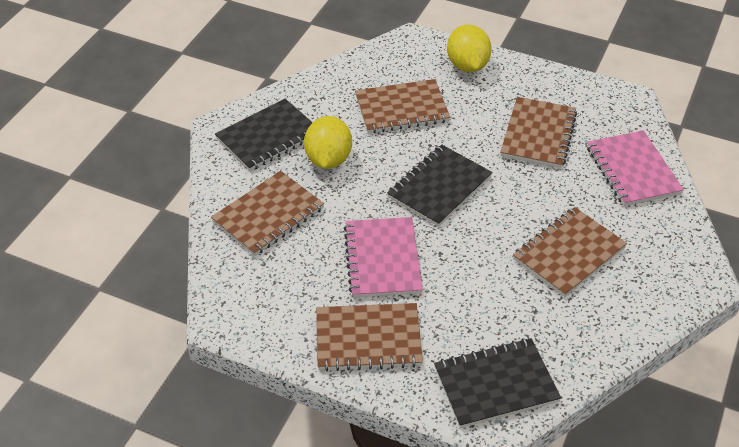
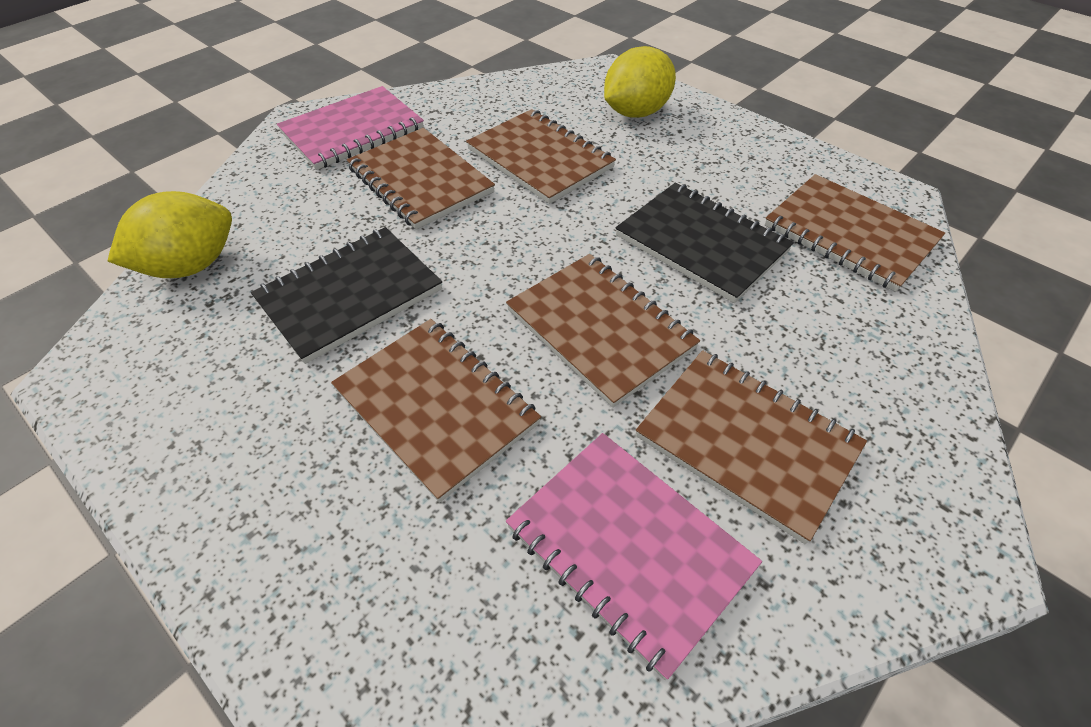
black notebook: [215,99,313,171] [387,144,493,227] [434,338,561,428] = 3 -> [251,227,442,364] [616,183,794,303] = 2
brown notebook: [211,171,324,256] [316,303,423,371] [355,79,451,133] [500,97,577,168] [513,207,627,297] = 5 -> [331,319,541,503] [347,128,495,230] [466,109,616,204] [506,254,700,408] [636,350,867,544] [765,174,945,292] = 6

